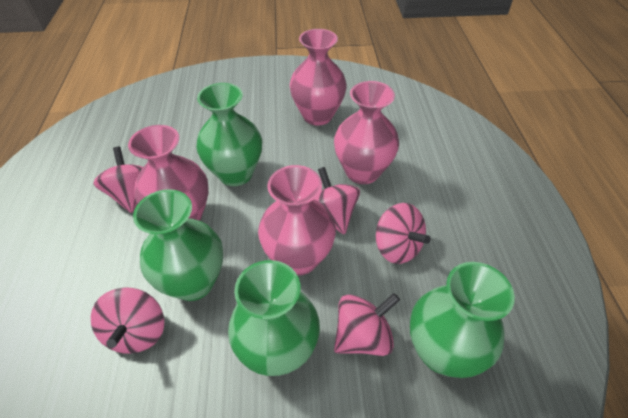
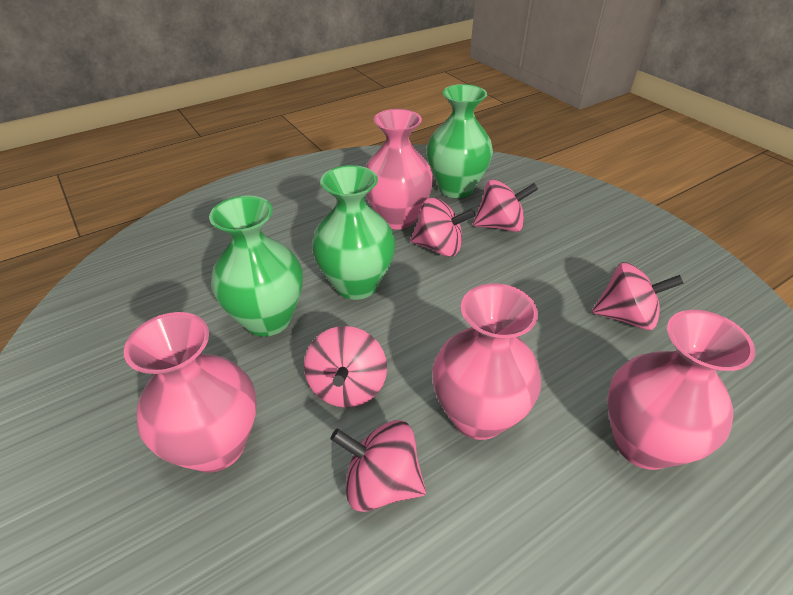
green vase: [133,189,223,301] [196,83,262,186] [228,260,320,376] [410,262,515,378] = 4 -> [209,195,303,337] [312,165,395,300] [427,84,493,198] = 3

